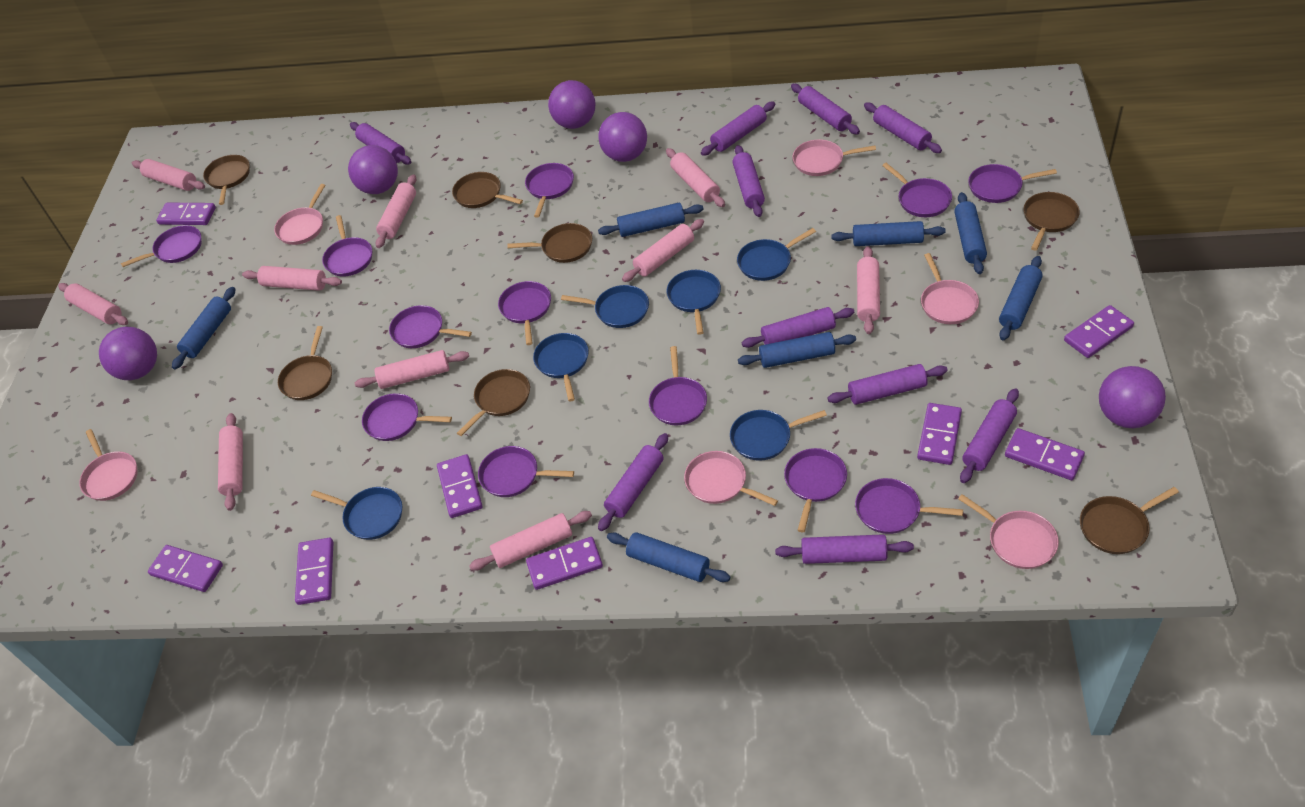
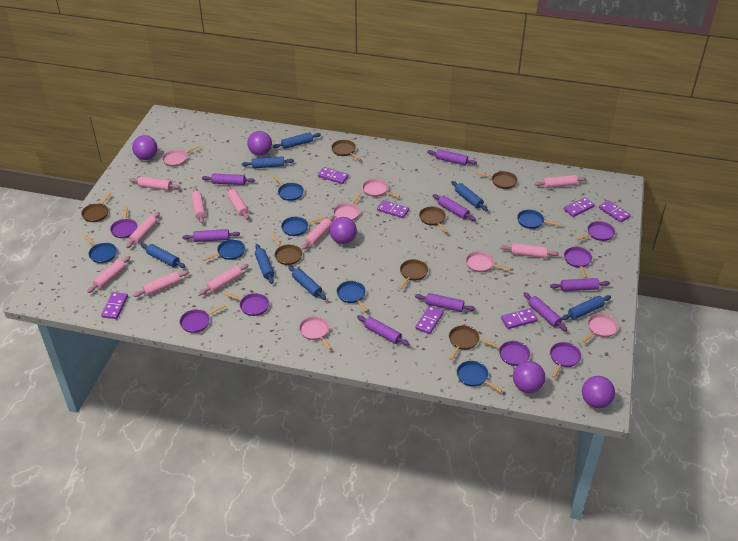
blue pan: [311,487,402,540] [533,333,589,402] [561,285,649,328] [667,270,721,335] [730,410,827,461] [737,228,816,281] = 6 -> [83,235,117,263] [202,239,245,261] [272,175,304,201] [281,216,325,236] [337,281,368,312] [457,361,503,393] [517,210,561,229] = 7
purple domino: [148,545,223,592] [156,203,216,225] [295,538,333,605] [437,454,482,518] [526,537,603,590] [917,403,962,465] [1005,428,1085,480] [1064,305,1134,358] = 8 -> [101,292,128,319] [318,167,349,184] [377,200,409,218] [415,306,444,334] [501,308,538,329] [564,197,595,217] [599,200,631,223] = 7
purple pan: [121,225,202,267] [322,215,372,277] [362,393,452,441] [389,305,472,348] [478,446,574,497] [498,281,551,345] [525,163,574,218] [649,346,707,425] [784,448,847,532] [855,478,963,534] [882,163,952,217] [968,164,1057,203] = 12 -> [110,206,138,238] [180,304,226,333] [224,292,269,316] [481,339,530,366] [550,342,581,378] [564,247,592,278] [576,221,615,241] = 7
purple rolling pin: [350,122,411,165] [598,433,668,531] [701,102,775,156] [732,145,765,217] [742,307,854,348] [775,534,914,564] [791,84,860,134] [827,364,948,405] [864,103,942,153] [960,388,1019,483] = 10 -> [182,229,240,242] [202,174,255,185] [357,315,409,346] [415,293,475,312] [427,149,477,166] [433,194,476,221] [523,292,567,331] [550,278,610,291] = 8

